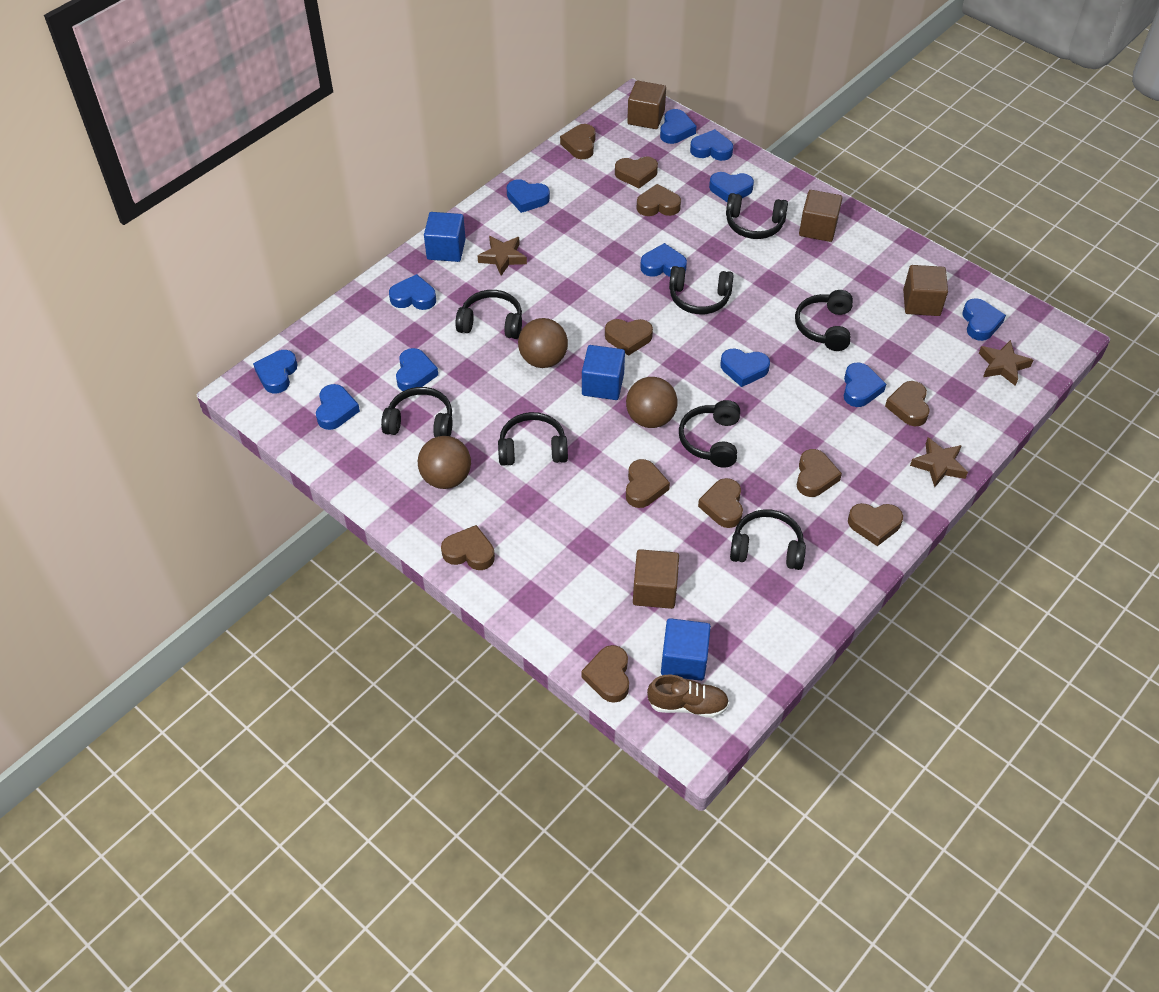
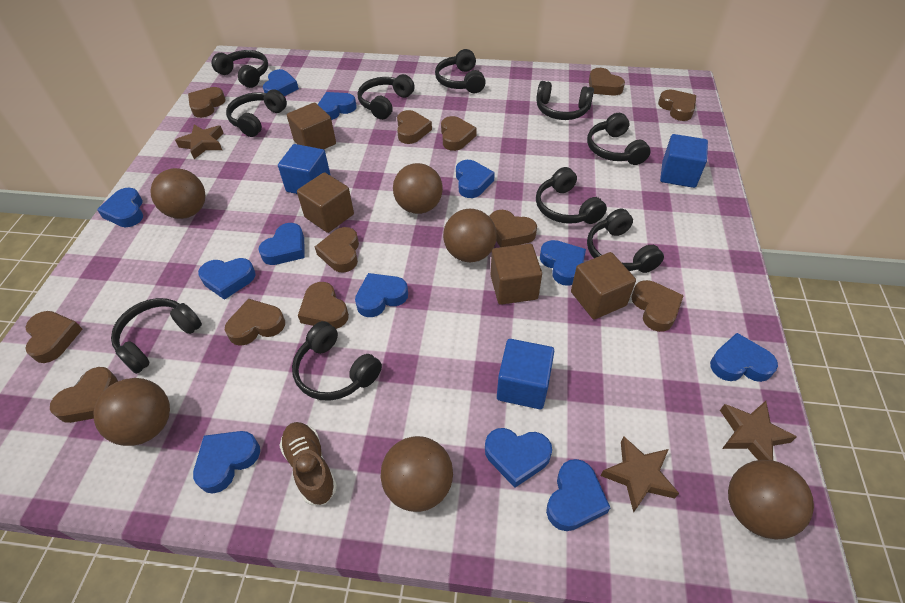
black headphones: [381,387,452,437] [455,290,522,339] [498,412,568,466] [669,266,734,314] [679,400,740,468] [726,193,788,239] [730,509,806,570] [795,290,853,351] = 8 -> [111,298,202,374] [212,50,268,88] [226,89,287,137] [292,321,382,400] [358,74,415,120] [435,49,486,93] [536,81,594,120] [536,167,607,224] [587,113,651,165] [587,209,664,273] = 10
brown ball: [418,436,471,489] [518,318,568,368] [626,377,678,428] = 3 -> [93,378,170,446] [150,168,206,219] [381,436,453,512] [393,163,443,214] [443,209,497,263] [728,460,814,539] = 6
brown heart: [441,525,495,570] [560,124,596,159] [581,645,629,703] [605,319,653,356] [615,156,658,188] [626,459,670,508] [637,184,681,216] [698,478,743,528] [797,449,842,497] [848,503,903,546] [885,381,930,426] = 11 -> [25,311,82,363] [50,367,118,423] [188,87,226,118] [225,299,285,346] [298,282,349,329] [315,227,359,273] [397,110,432,144] [441,116,477,151] [489,210,537,247] [589,68,625,96] [631,280,684,332] [658,90,696,121] = 12

